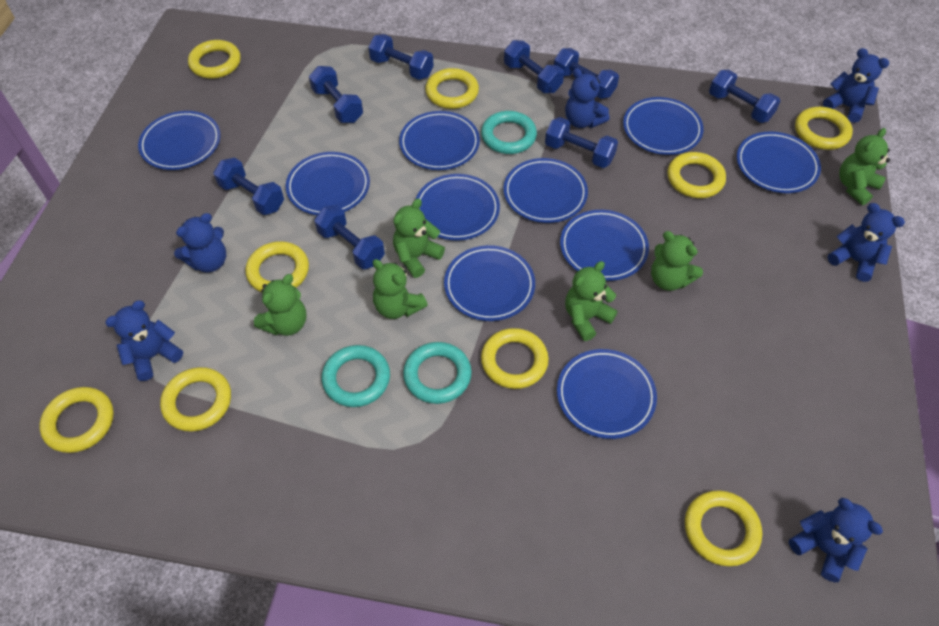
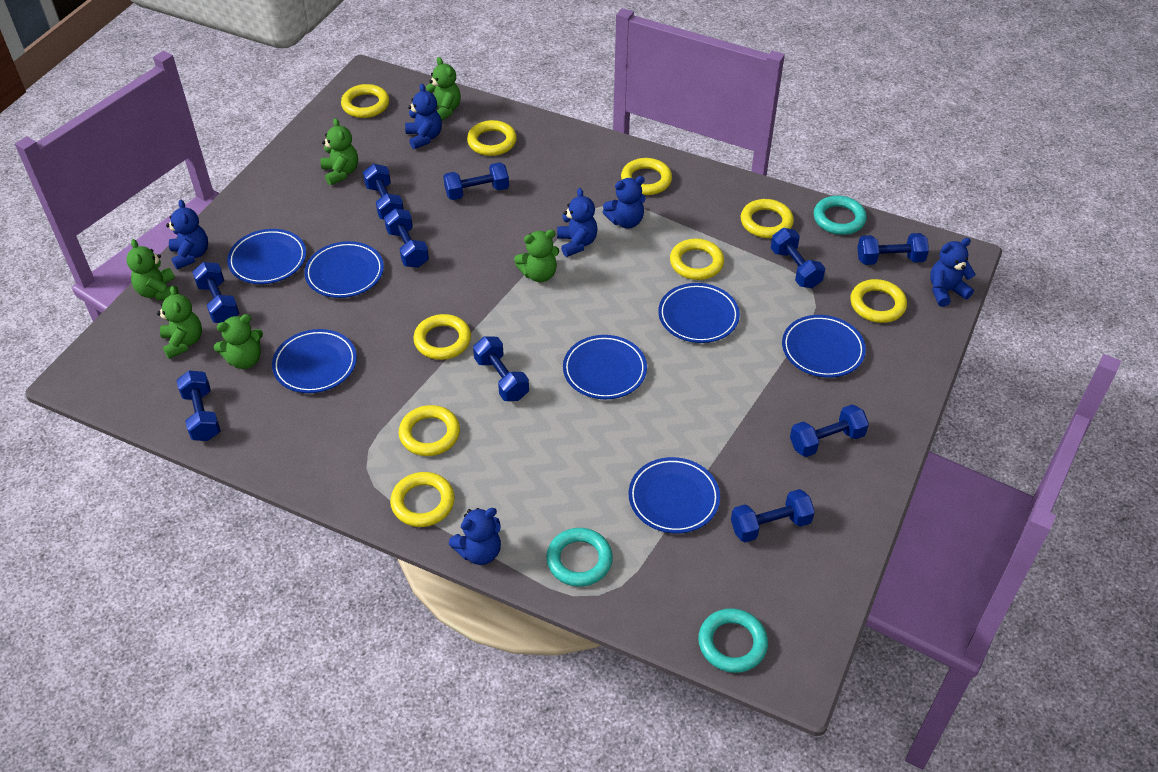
blue dumbbell: [213,158,284,215] [309,66,363,123] [314,205,385,269] [368,34,434,80] [504,40,564,93] [545,117,618,168] [554,48,619,99] [709,70,780,123] = 8 -> [176,370,221,441] [192,262,239,323] [363,164,404,219] [384,208,429,268] [443,162,509,200] [473,336,529,401] [731,489,815,542] [771,228,825,288] [790,404,869,457] [857,233,929,265] = 10
blue plate: [138,111,221,170] [286,152,370,215] [399,111,480,170] [416,174,500,241] [444,245,535,321] [503,158,588,223] [557,349,657,439] [560,210,649,281] [623,97,704,155] [737,131,821,193] = 10 -> [227,229,306,284] [272,329,357,393] [304,241,384,298] [563,335,647,399] [629,457,720,533] [658,283,740,343] [782,315,866,378] = 7

